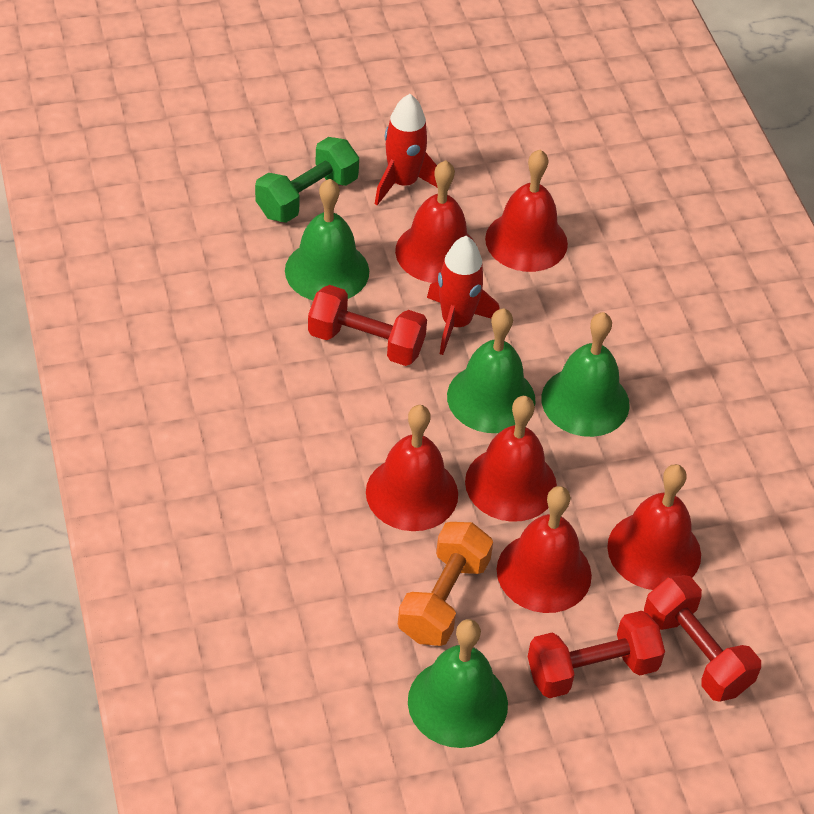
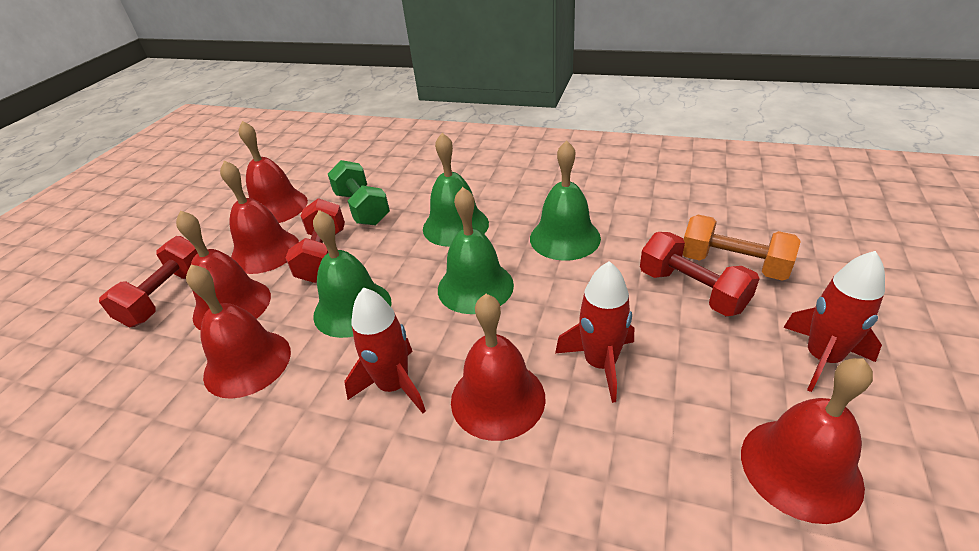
red rocket: [375,94,438,205] [427,236,499,355] = 2 -> [344,287,426,413] [555,261,634,403] [783,251,885,392] = 3

